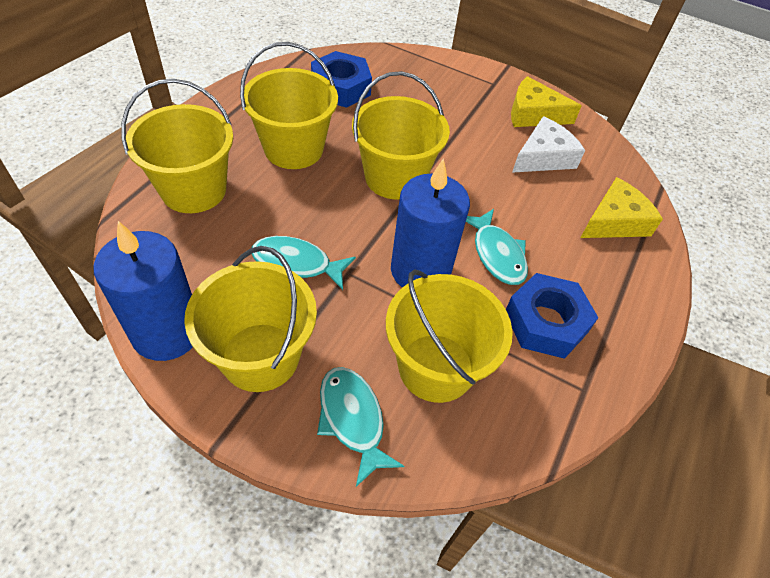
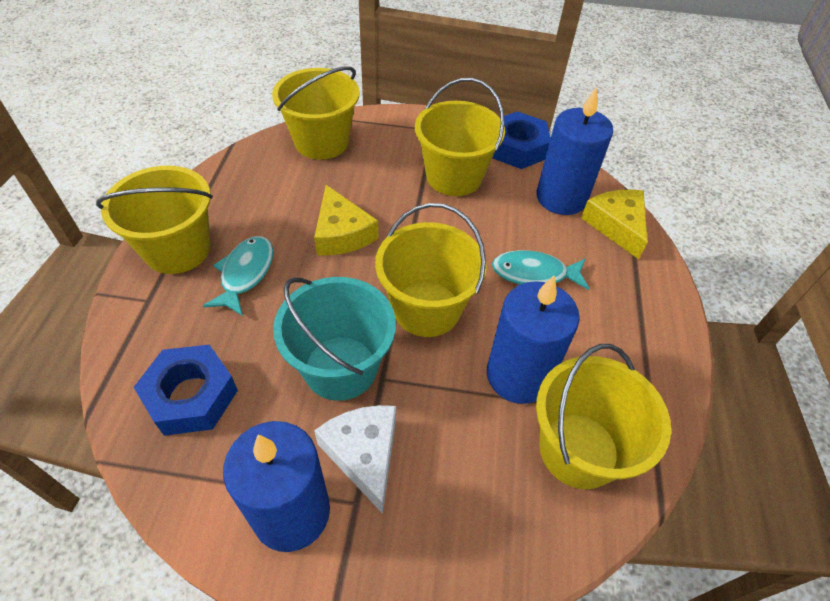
blue candle: [94,221,192,361] [391,158,470,288] = 2 -> [223,421,330,552] [487,275,580,404] [537,87,613,215] = 3
turquoise bucket: none = 0 -> [273,277,396,401] = 1
turquoise fish: [252,236,356,290] [317,367,404,487] [466,209,528,285] = 3 -> [203,236,274,316] [492,250,589,290] = 2

